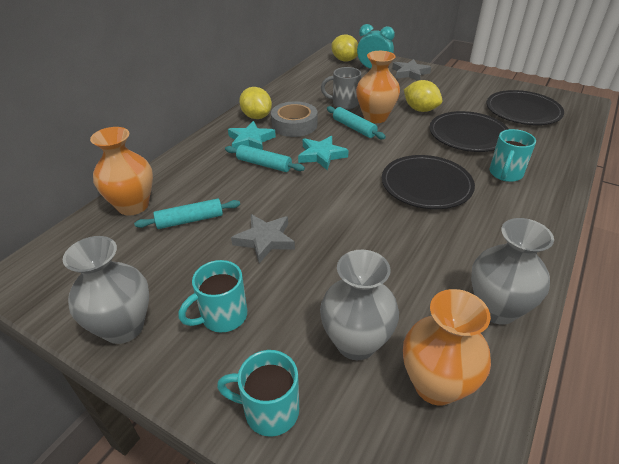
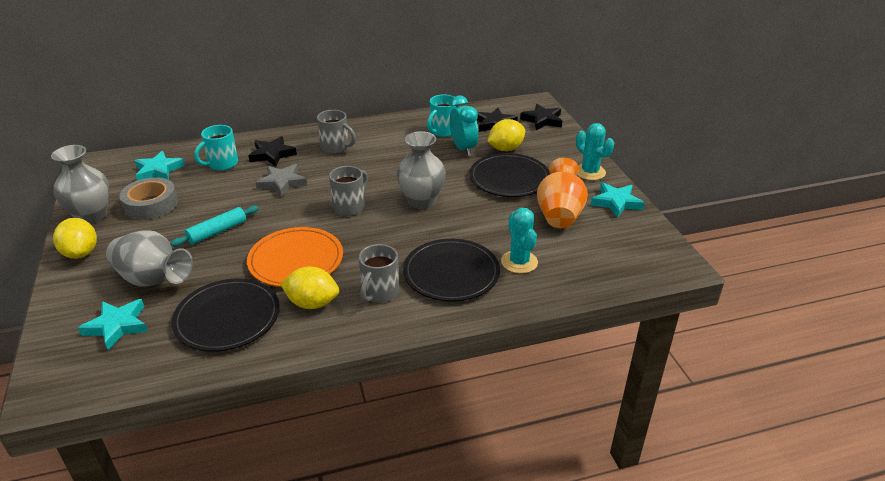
black star: none = 0 -> [248,136,297,167] [477,108,518,132] [520,104,562,130] = 3
grey mug: [321,67,361,109] = 1 -> [317,110,356,154] [329,166,368,216] [359,244,399,303] = 3
grey star: [231,214,295,263] [392,59,431,81] = 2 -> [255,164,307,197] = 1
orange plate: none = 0 -> [247,227,343,287] = 1
orange vase: [90,127,153,215] [356,51,400,123] [403,289,491,405] = 3 -> [537,158,588,228] = 1
turquoise cactus: none = 0 -> [501,208,538,274] [576,123,614,180] = 2
turquoise mug: [179,260,247,332] [217,350,299,437] [489,129,536,182] = 3 -> [194,125,238,170] [427,94,458,137] = 2
turquoise rolling pin: [134,198,240,229] [225,145,305,172] [327,106,386,139] = 3 -> [170,206,259,246] = 1
turquoise star: [228,121,276,150] [298,136,349,170] = 2 -> [78,299,148,350] [134,151,185,180] [591,182,645,218] = 3

